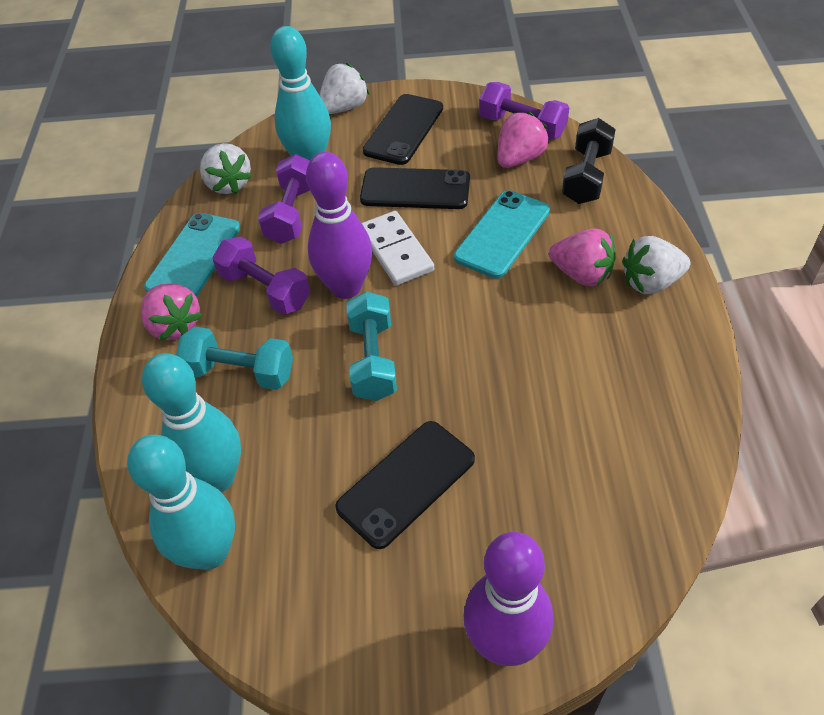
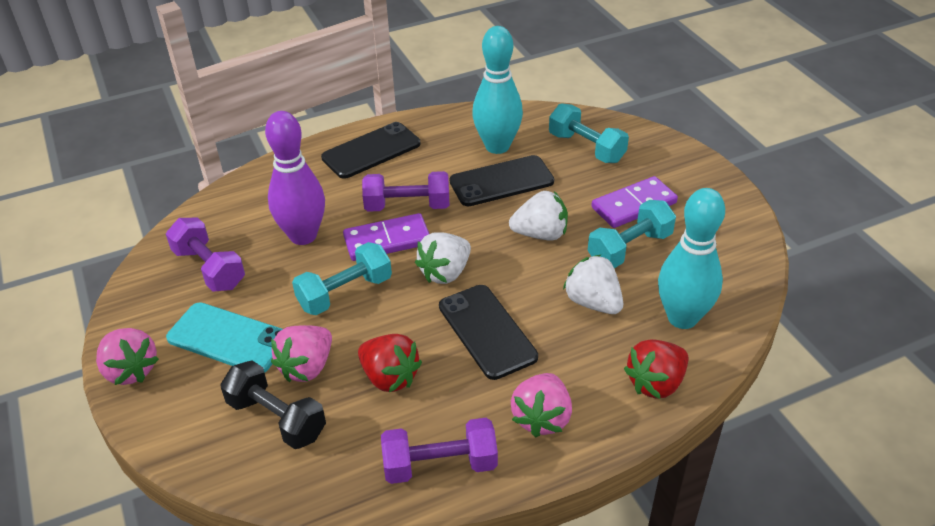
purple bowling pin: [306,152,372,299] [463,532,553,666] = 2 -> [265,111,325,245] = 1
purple domino: none = 0 -> [343,213,429,261] [591,176,678,228] = 2
red strawberry: none = 0 -> [358,334,422,392] [624,339,689,399] = 2
turquoise bowling pin: [127,434,235,570] [142,353,241,492] [270,26,331,161] = 3 -> [472,26,523,154] [658,188,725,329] = 2
turquoise dumbbell: [176,327,293,390] [346,291,397,401] = 2 -> [292,242,392,315] [549,103,629,163] [588,200,676,268] = 3
turquoise phone: [144,213,240,297] [454,190,550,278] = 2 -> [166,302,283,373] = 1
white domino: [362,211,434,286] = 1 -> none = 0

